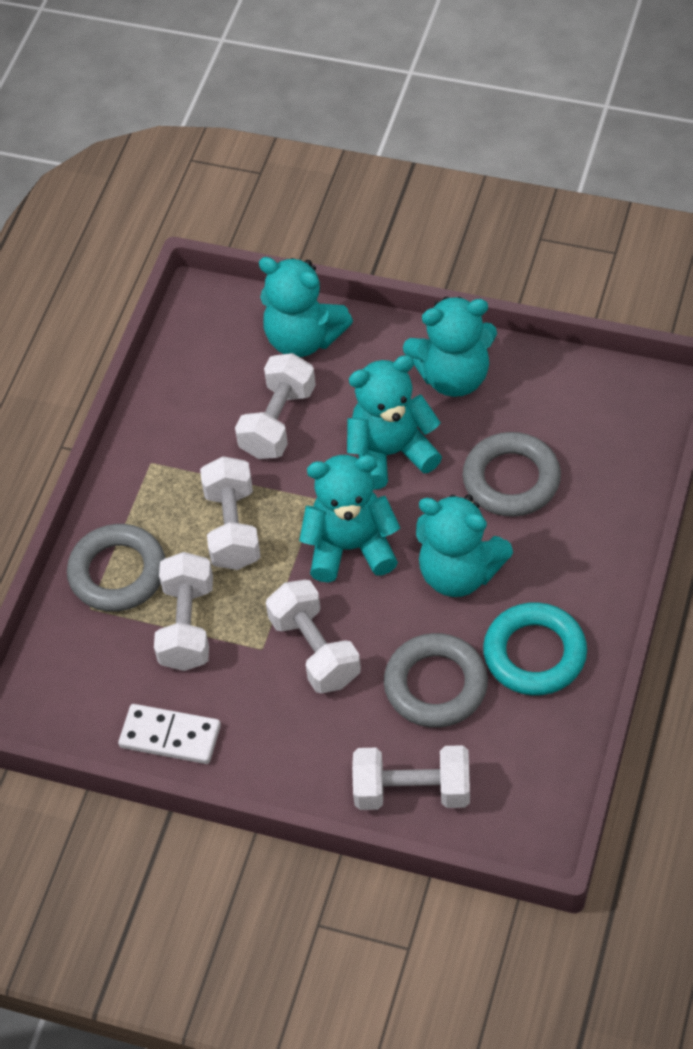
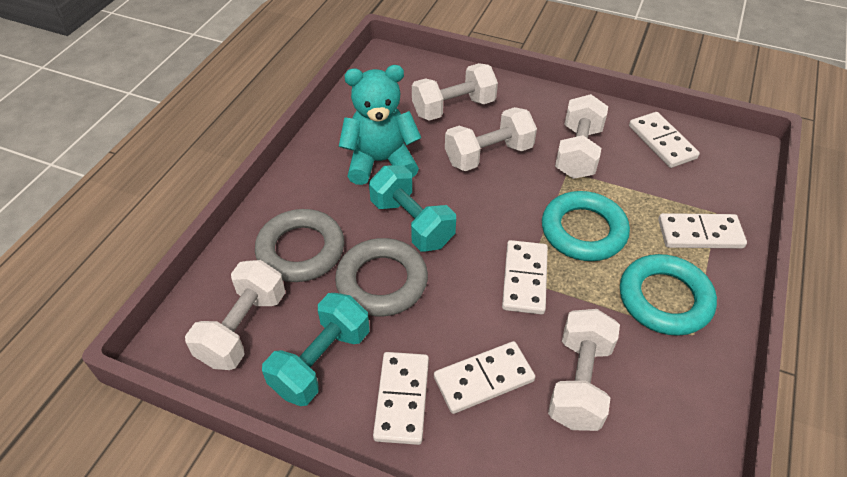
grey ring: [67,524,165,612] [384,633,488,728] [462,432,561,517] = 3 -> [255,209,344,282] [335,238,428,316] = 2
turquoise dumbbell: none = 0 -> [262,293,370,406] [369,165,456,251] = 2
turquoise ring: [483,602,587,696] = 1 -> [542,191,630,261] [620,254,717,336] = 2
turquoise teddy bear: [259,257,353,357] [299,455,400,583] [347,355,442,490] [403,296,497,397] [416,494,513,597] = 5 -> [339,65,421,185] = 1
white domino: [118,704,221,764] = 1 -> [373,352,429,445] [434,341,535,414] [502,240,548,315] [629,112,700,168] [658,213,747,248] = 5

